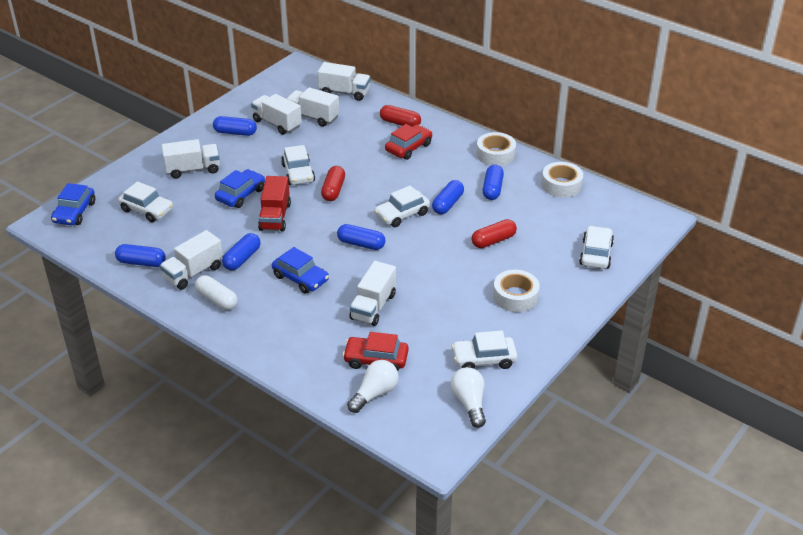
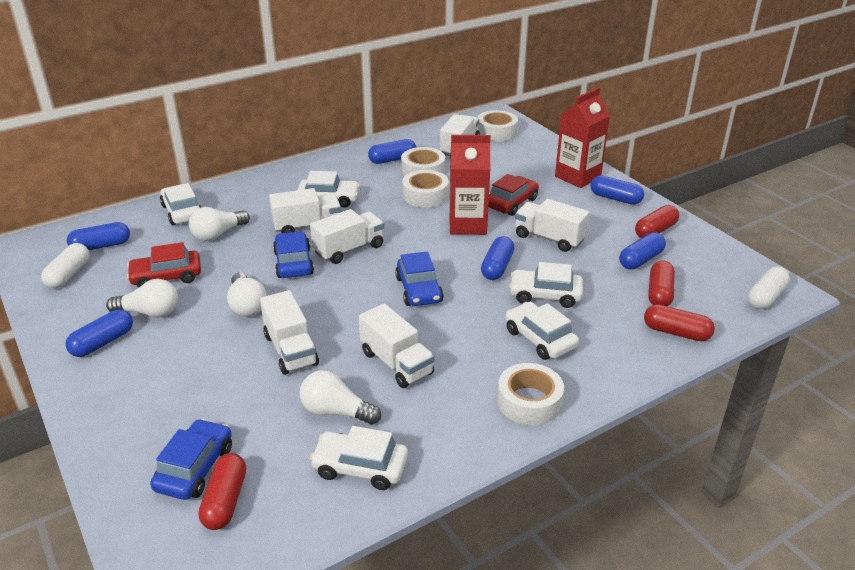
red capsule: [321,166,345,201] [380,105,421,126] [471,219,517,248] = 3 -> [199,453,246,530] [635,205,679,238] [644,304,715,341] [648,261,675,306] = 4
red carton: none = 0 -> [449,135,491,235] [555,87,610,188] = 2
red truck: [258,176,291,232] = 1 -> none = 0
white capsule: [195,275,238,310] = 1 -> [41,243,90,288] [748,267,790,309] = 2
white light bulb: [347,360,399,413] [450,367,486,428] = 2 -> [106,279,178,318] [189,207,250,241] [227,273,267,317] [300,370,381,425] = 4
white tape: [476,132,516,166] [493,270,540,312] [541,162,583,198] = 3 -> [401,147,445,177] [402,170,449,208] [477,110,518,141] [497,363,564,425] = 4

